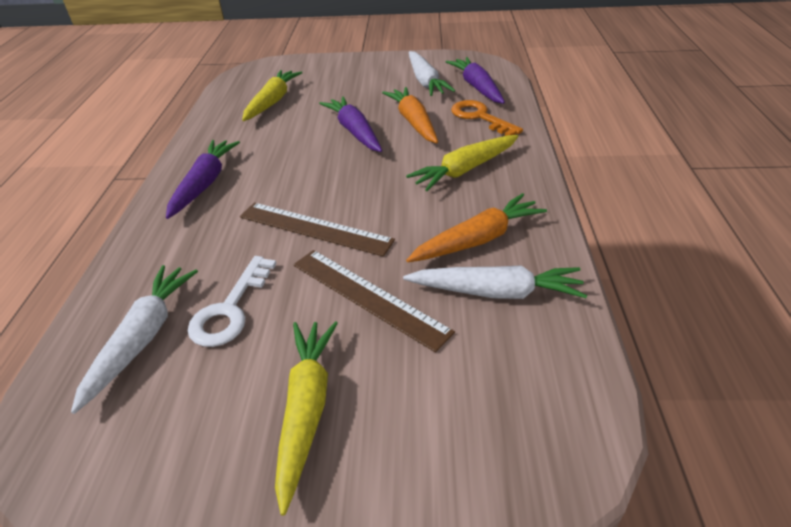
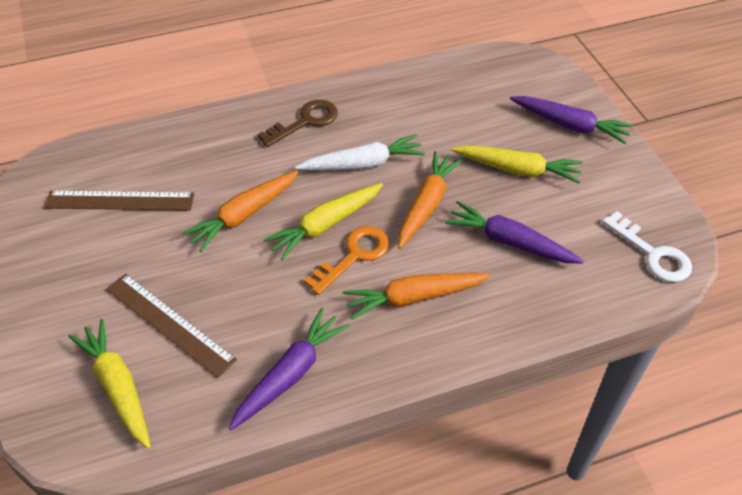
brown key: none = 0 -> [257,100,338,147] = 1
orange carrot: [382,87,438,143] [406,193,547,262] = 2 -> [181,170,299,252] [343,273,490,320] [398,151,463,249] = 3
white carrot: [71,265,198,414] [403,265,587,299] [409,51,455,96] = 3 -> [295,134,425,171] = 1

